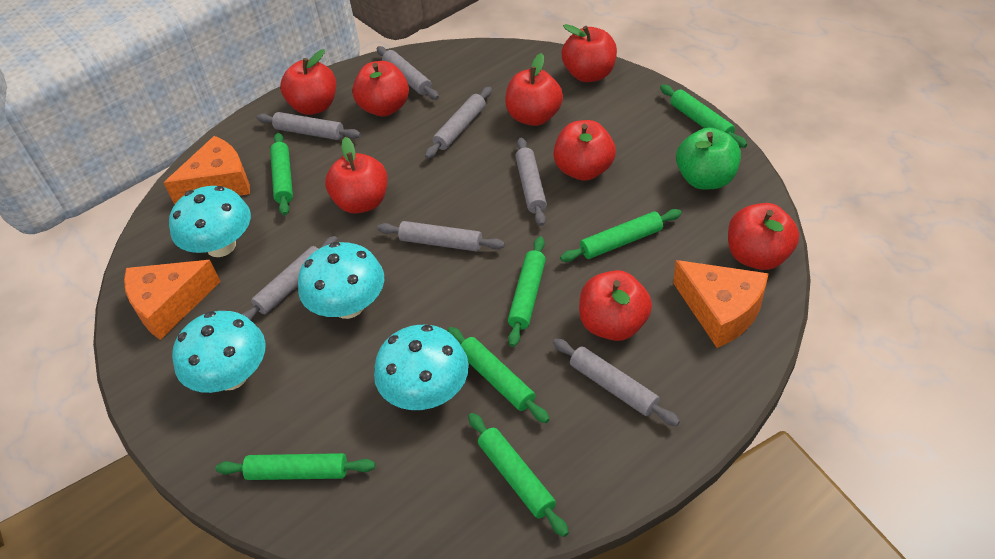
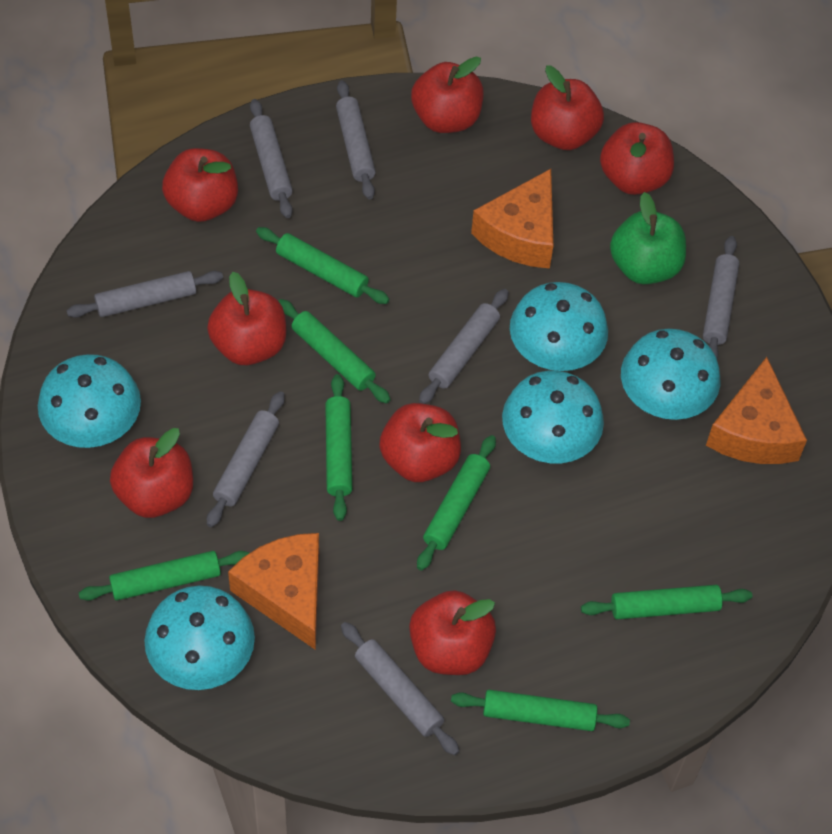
turquoise mushroom: [169,186,251,257] [172,311,266,393] [298,242,384,319] [374,325,469,410] = 4 -> [38,354,141,448] [144,585,255,690] [502,370,604,463] [510,282,608,371] [621,329,720,420] = 5

